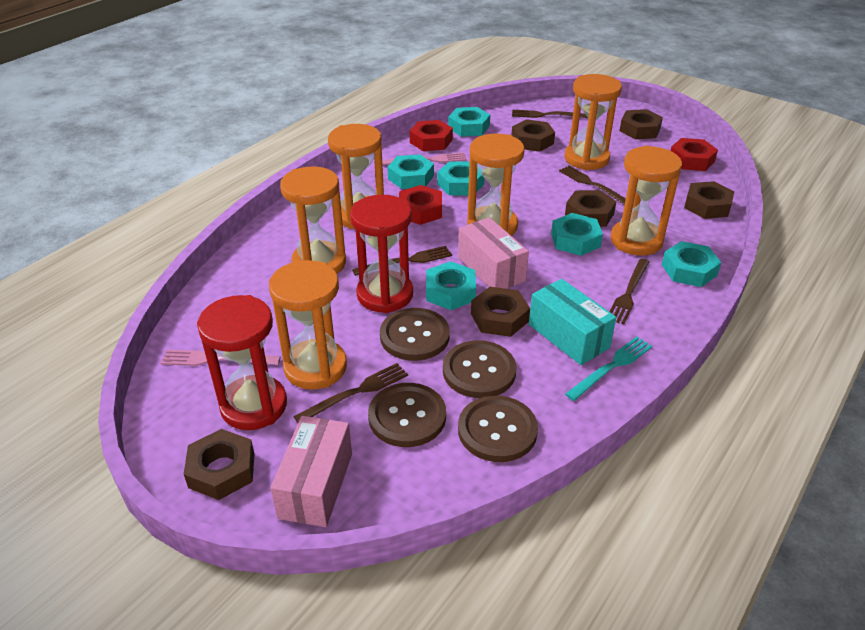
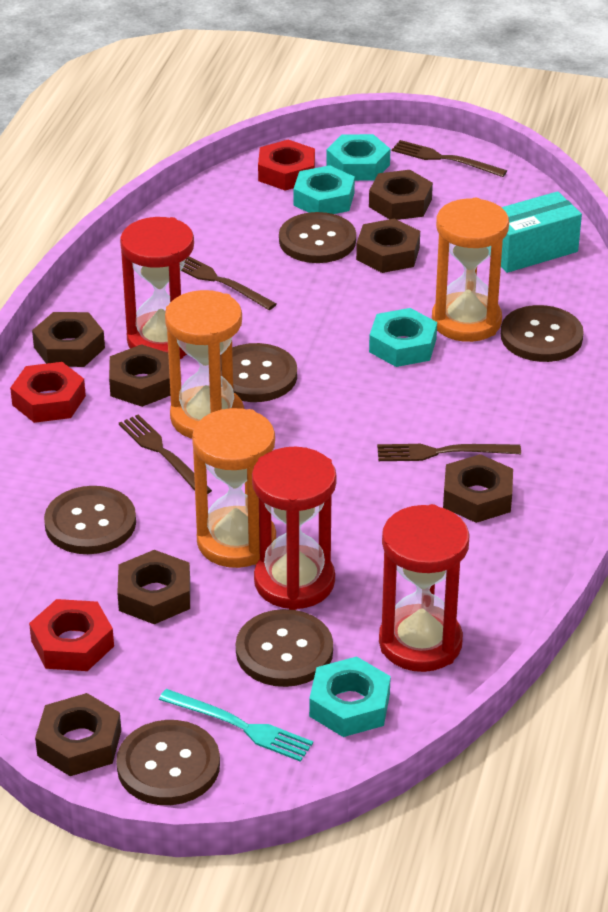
brown button: [368,383,446,447] [380,308,450,361] [443,340,516,398] [458,395,538,462] = 4 -> [44,486,136,554] [116,720,220,805] [220,343,297,402] [236,609,333,687] [279,212,356,263] [501,305,584,362] = 6
brown fork: [293,363,408,423] [352,246,452,276] [512,110,588,118] [559,166,626,205] [610,258,649,324] = 5 -> [119,414,212,494] [181,256,277,310] [377,444,521,461] [392,140,507,177] = 4
brown nut: [184,429,255,500] [471,287,530,337] [512,119,555,152] [565,190,616,227] [620,109,663,139] [684,181,734,219] = 6 -> [32,312,105,367] [35,693,121,776] [109,344,170,407] [117,550,190,624] [356,219,420,273] [369,170,433,220] [443,454,513,523] = 7
orange hourglass: [269,260,347,390] [280,166,346,274] [328,124,384,229] [467,134,525,236] [565,74,622,170] [611,145,682,256] = 6 -> [165,290,244,439] [192,408,276,568] [432,198,509,342] = 3
pink box: [270,416,352,527] [458,217,529,289] = 2 -> none = 0
pink fork: [161,350,281,366] [382,152,467,165] = 2 -> none = 0
red hourglass: [197,295,287,430] [350,195,413,313] = 2 -> [120,217,194,359] [252,447,337,610] [379,504,470,672] = 3
turquoise nut: [387,154,434,189] [426,261,476,310] [437,161,485,196] [448,107,490,137] [551,213,603,256] [662,241,721,287] = 6 -> [293,165,355,214] [309,656,391,737] [326,134,390,181] [369,308,437,367] = 4

